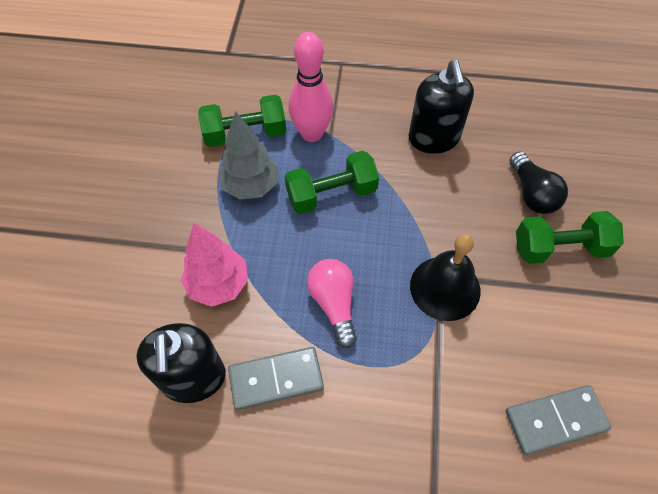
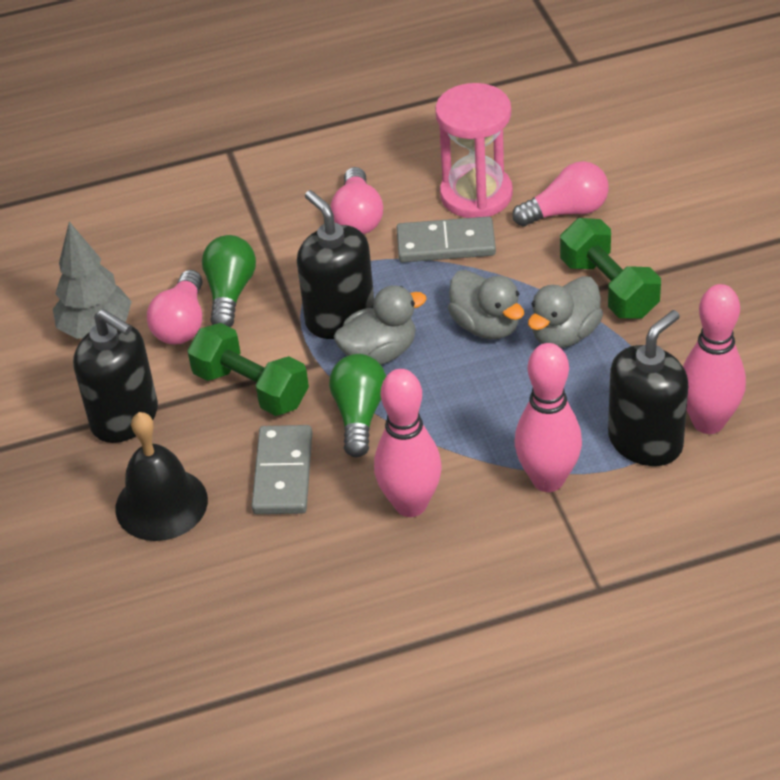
black light bulb: [510,151,568,214] = 1 -> none = 0
black soap dispenser: [136,323,226,403] [409,60,474,154] = 2 -> [73,309,158,443] [297,190,374,339] [608,310,688,466] = 3
green dumbbell: [198,95,286,147] [285,151,379,214] [516,211,624,264] = 3 -> [187,323,309,416] [560,218,661,319] = 2
green light bulb: none = 0 -> [202,235,256,327] [329,354,386,457] = 2
grey duck: none = 0 -> [334,285,427,365] [448,270,524,339] [528,276,603,348] = 3
pink bowling pin: [289,32,334,142] = 1 -> [374,369,442,517] [515,343,582,492] [683,284,746,434] = 3
pink hourglass: none = 0 -> [435,83,513,218] = 1
pink light bulb: [307,259,357,348] = 1 -> [147,270,203,344] [331,167,383,234] [512,161,609,227] = 3
pink tree: [181,223,248,307] = 1 -> none = 0

